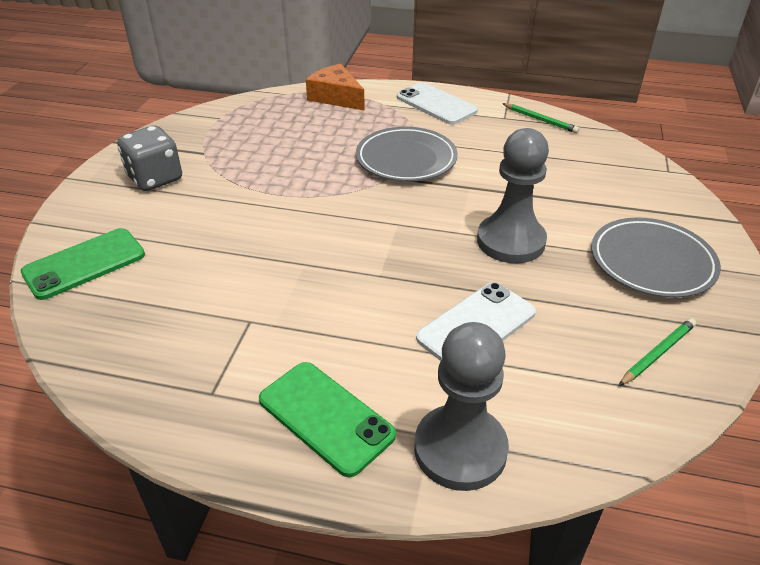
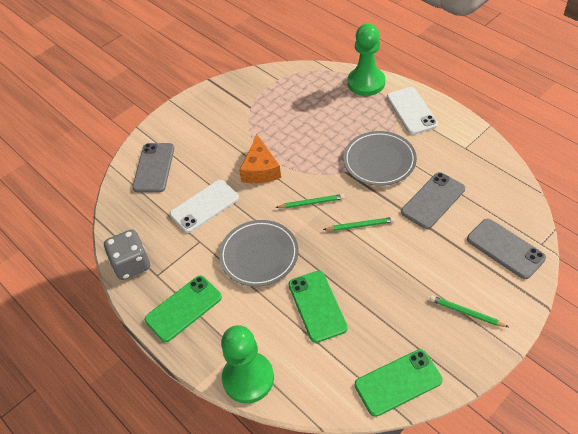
green pawn: none = 0 -> [221,325,274,404] [347,24,385,96] = 2
green pencil: [502,103,579,133] [619,318,696,386] = 2 -> [275,194,345,208] [323,217,395,231] [430,295,508,327] = 3
green phone: [21,228,145,300] [259,362,396,477] = 2 -> [144,276,222,342] [288,271,348,343] [355,349,443,417] = 3
grey pawn: [414,322,509,491] [477,128,549,263] = 2 -> none = 0
grey phone: none = 0 -> [132,143,174,192] [401,172,465,229] [467,219,546,279] = 3

